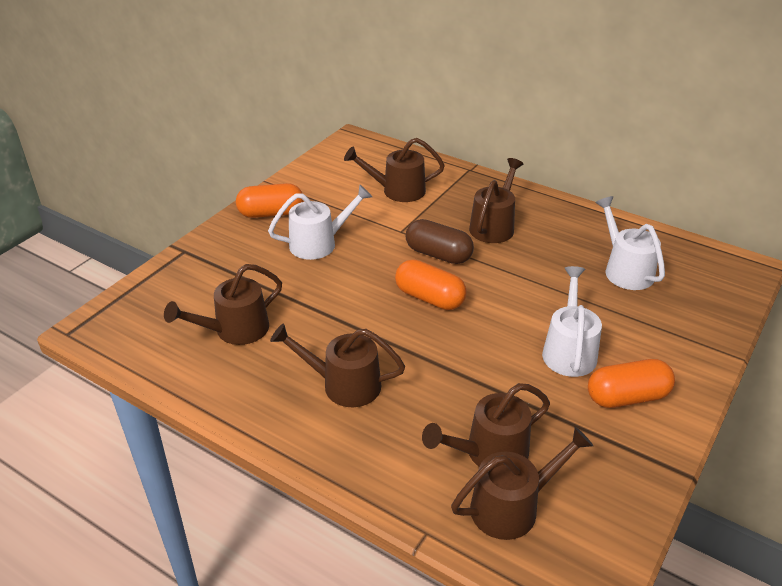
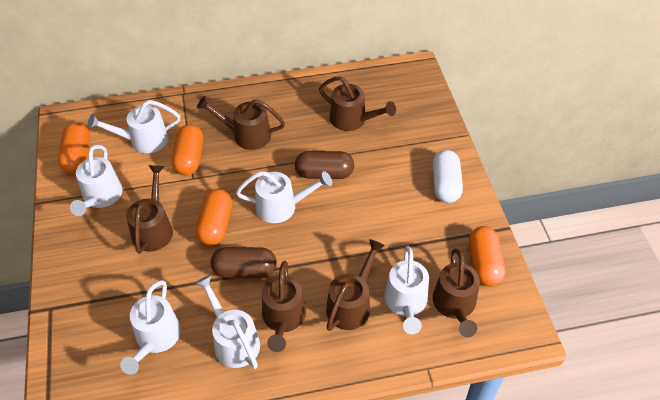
brown capsule: [406,219,474,264] = 1 -> [211,247,277,278] [295,151,354,179] = 2
orange capsule: [236,183,304,218] [395,260,467,310] [588,359,675,408] = 3 -> [58,123,90,173] [172,125,203,175] [196,189,232,246] [469,226,505,286] = 4
white capsule: none = 0 -> [432,150,463,203] = 1
white watering can: [268,185,372,260] [542,266,602,377] [595,196,665,290] = 3 -> [70,145,123,216] [87,100,181,153] [120,280,181,375] [195,275,260,369] [236,171,332,223] [384,246,429,334] = 6

